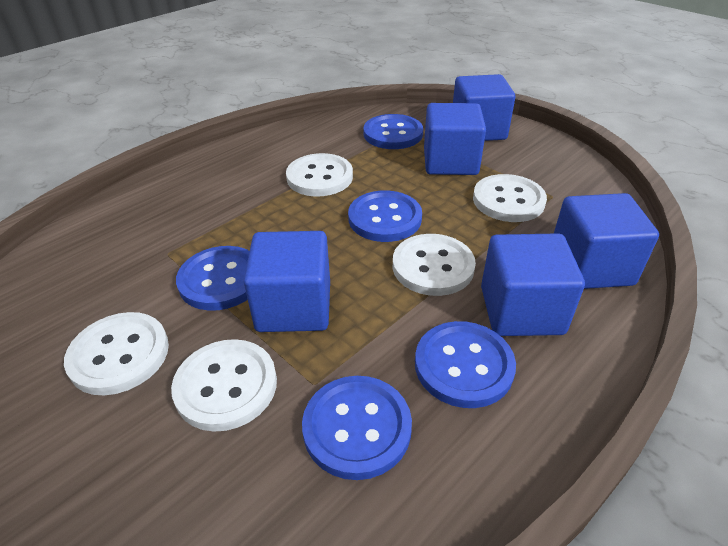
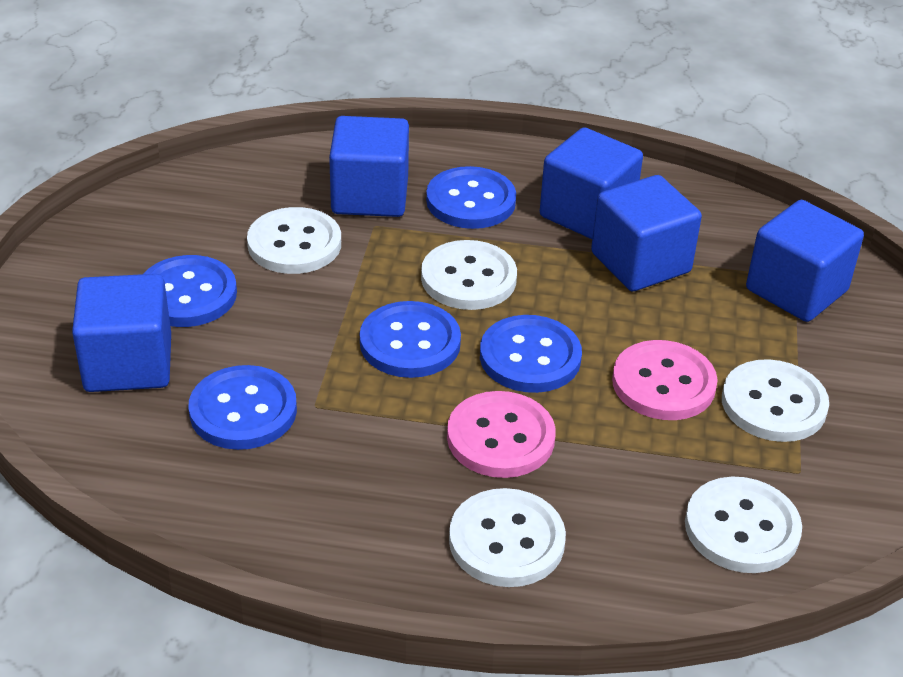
pink button: none = 0 -> [447,391,556,478] [612,340,717,420] = 2

